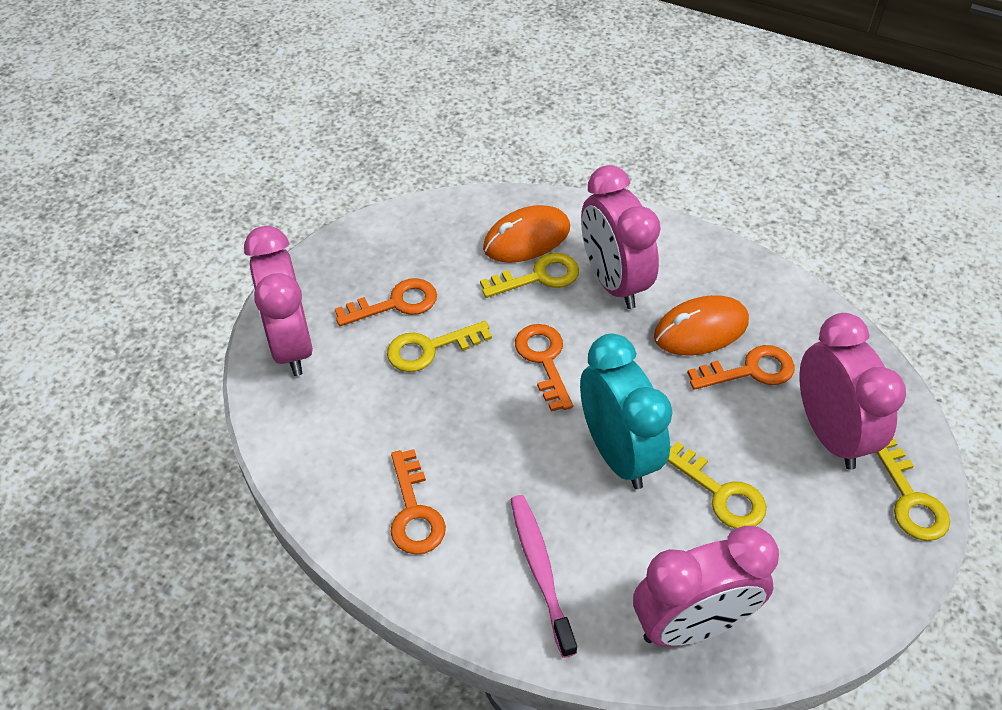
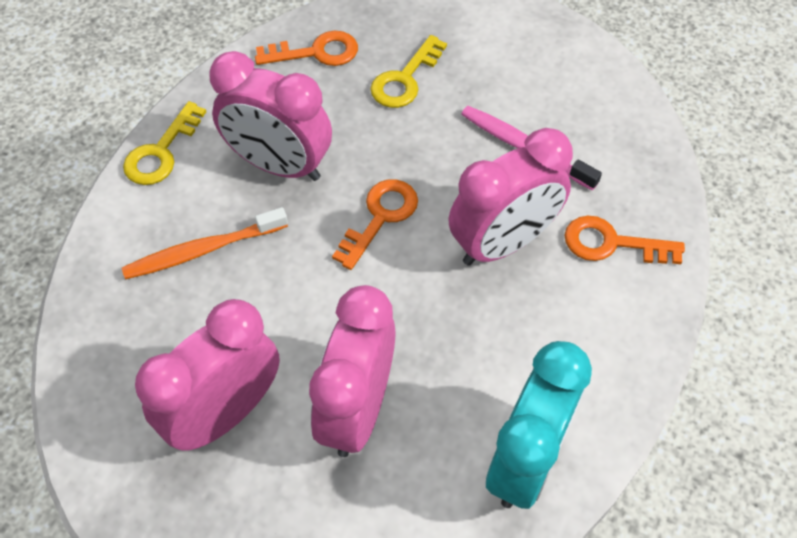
orange key: [335,278,437,326] [391,449,446,555] [515,324,573,412] [687,345,795,390] = 4 -> [255,31,358,66] [332,179,418,270] [565,216,685,264] = 3
orange mouse: [483,205,570,263] [654,295,749,356] = 2 -> none = 0
orange toothbrush: none = 0 -> [122,207,288,279] = 1
yellow key: [387,321,492,372] [480,253,579,298] [668,441,766,529] [876,437,950,541] = 4 -> [123,101,206,185] [370,35,447,108] = 2

